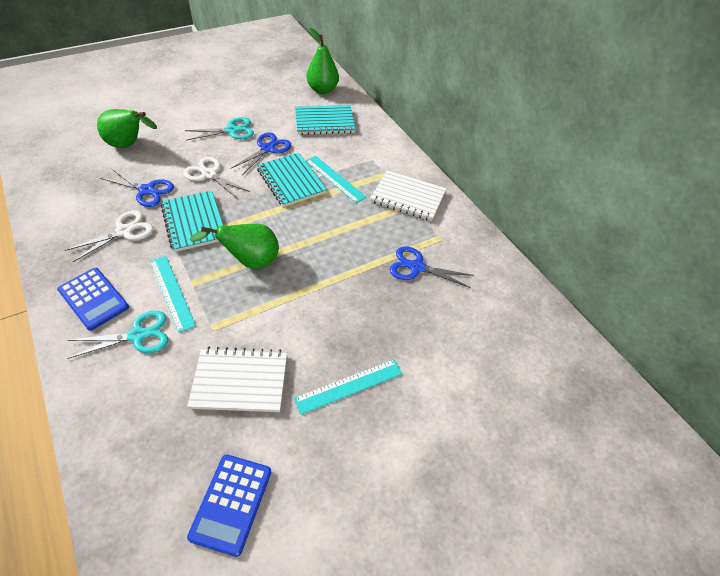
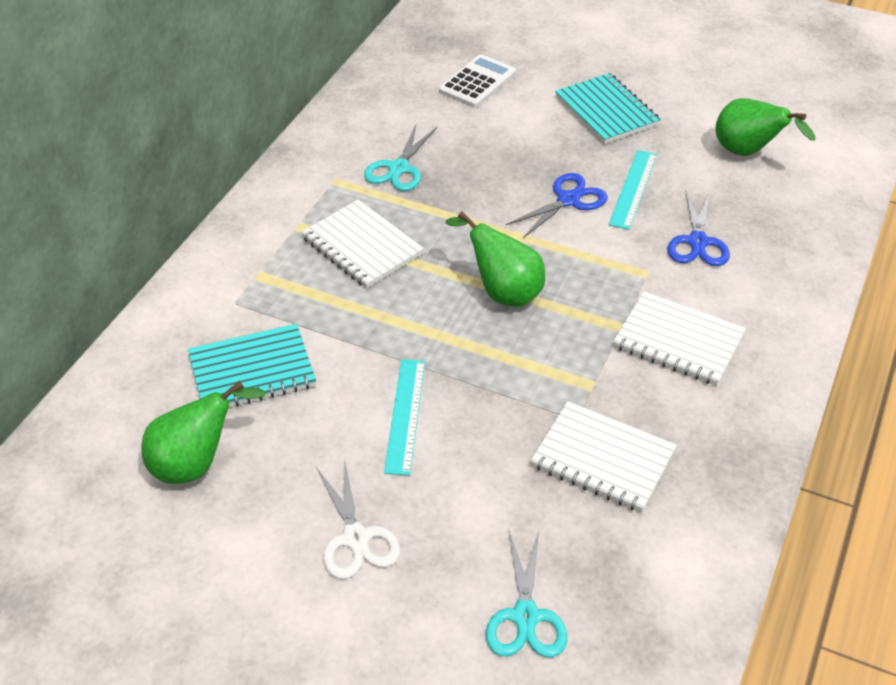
blue calculator: [57,268,129,331] [187,454,271,557] = 2 -> none = 0
blue scissors: [100,168,174,207] [230,132,291,176] [389,246,474,288] = 3 -> [506,173,608,238] [668,191,730,266] = 2
turquoise notebook: [161,191,223,252] [257,153,327,207] [295,105,356,135] = 3 -> [188,324,316,407] [555,73,661,144] = 2
turquoise ruler: [150,256,196,333] [294,359,403,415] [305,156,367,203] = 3 -> [384,359,425,476] [609,150,657,230] = 2
white calculator: none = 0 -> [439,54,516,107] = 1
white notebook: [187,347,287,412] [370,170,447,221] = 2 -> [301,199,424,288] [530,401,677,512] [613,292,746,386] = 3
white scissors: [65,210,153,262] [183,157,250,199] = 2 -> [316,458,400,579] = 1

